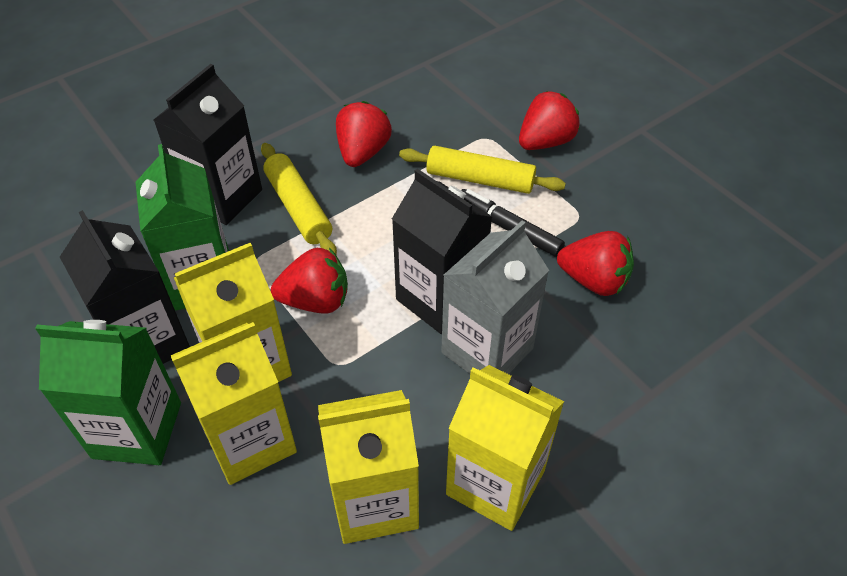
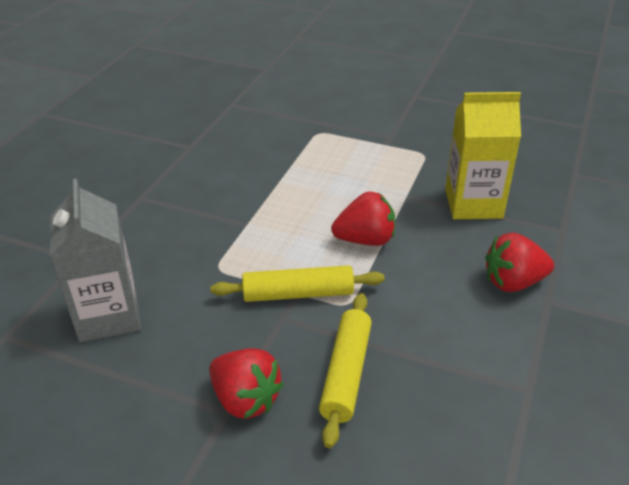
black carton: [60,210,190,364] [154,64,262,225] [392,168,492,334] = 3 -> none = 0
black marker: [461,189,565,257] = 1 -> none = 0
green carton: [35,320,181,465] [136,144,229,311] = 2 -> none = 0
red strawberry: [271,248,348,314] [336,101,392,167] [519,91,580,150] [557,231,634,296] = 4 -> [209,348,284,419] [331,192,395,246] [485,233,554,292] = 3
yellow carton: [171,322,297,485] [174,243,292,382] [318,390,419,544] [446,365,564,531] = 4 -> [445,92,521,219] = 1

